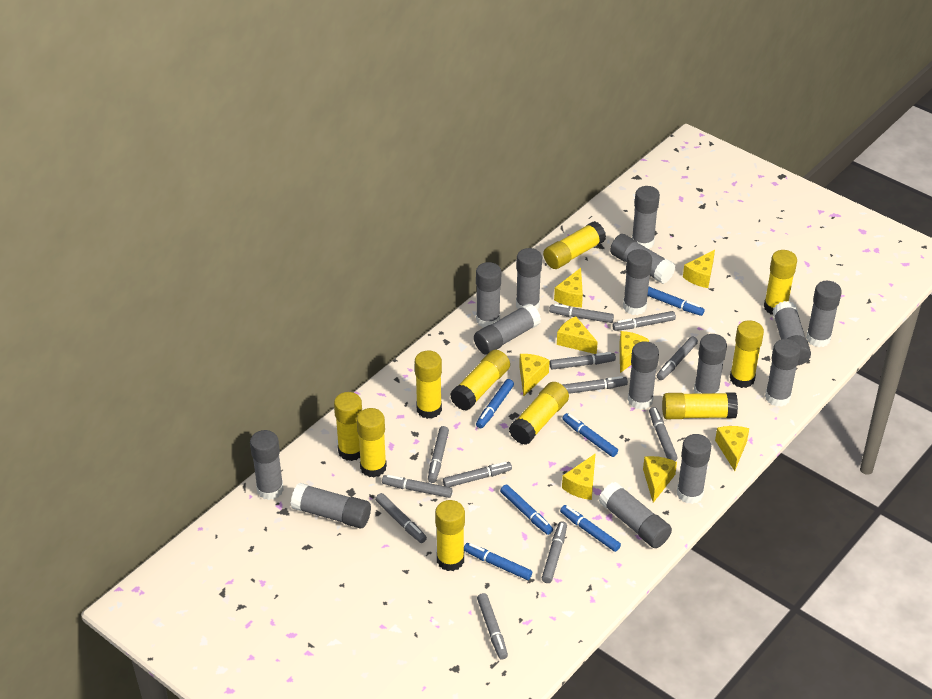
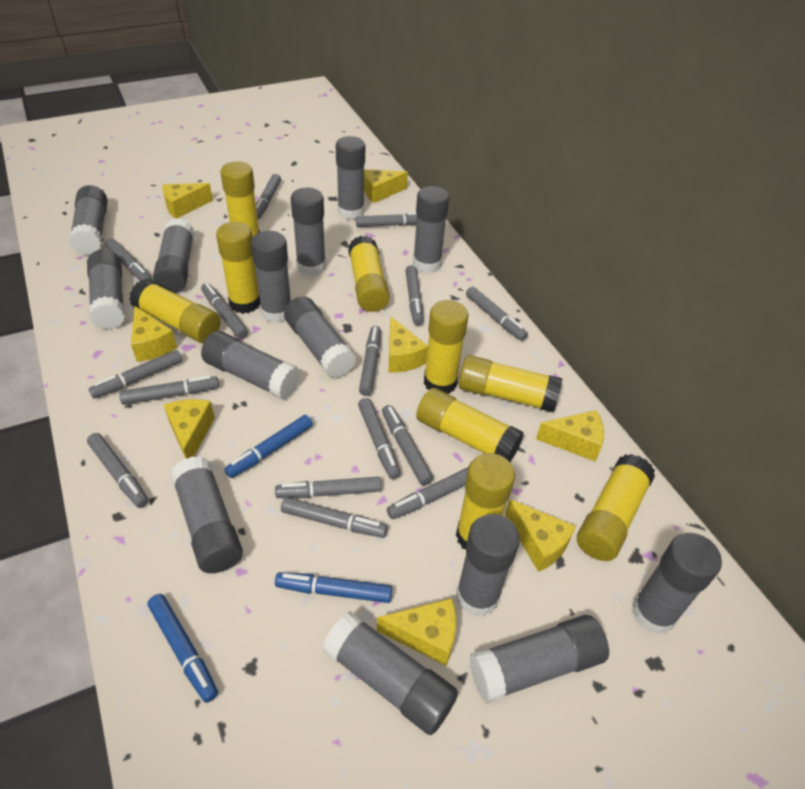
blue marker: [464,543,532,580] [476,379,514,429] [500,485,553,535] [560,505,621,552] [562,413,618,457] [648,286,705,316] = 6 -> [147,594,218,703] [224,415,313,478] [275,572,392,603] = 3
grey glue stick: [250,430,284,500] [291,483,371,528] [474,303,541,355] [476,262,501,327] [516,248,542,310] [599,482,672,548] [610,234,675,284] [623,249,652,315] [628,341,659,410] [632,186,660,249] [677,434,711,504] [694,334,727,394] [765,339,801,407] [772,301,811,365] [806,281,842,347] = 15 -> [69,185,107,255] [87,250,125,330] [153,218,195,293] [170,456,243,573] [201,331,300,399] [251,231,291,323] [284,296,357,378] [291,188,326,276] [322,611,458,735] [336,136,365,220] [413,186,449,273] [456,514,520,617] [469,615,609,703] [632,533,722,634] = 14
grey marker: [375,493,427,543] [382,475,452,498] [428,426,449,483] [443,462,512,487] [477,593,508,660] [542,521,567,583] [549,304,614,323] [549,352,616,370] [563,376,628,394] [612,311,676,331] [649,407,678,461] [657,337,698,380] = 12 -> [87,433,149,508] [89,350,183,399] [105,238,153,281] [119,375,219,405] [201,283,248,339] [256,174,281,219] [275,477,382,498] [281,497,388,538] [356,212,417,227] [358,398,401,479] [359,326,381,396] [382,405,433,485] [387,467,468,519] [405,265,424,325] [466,287,528,341] = 15
yellow glue stick: [334,392,362,461] [357,408,387,478] [415,351,442,419] [435,500,465,571] [450,350,510,411] [509,382,569,445] [543,221,606,269] [662,392,738,419] [730,320,764,388] [764,250,797,315] = 10 -> [129,279,220,343] [216,222,260,314] [220,161,260,237] [348,236,390,312] [416,388,524,462] [424,300,469,394] [456,453,515,549] [459,355,562,412] [577,454,655,561] = 9

